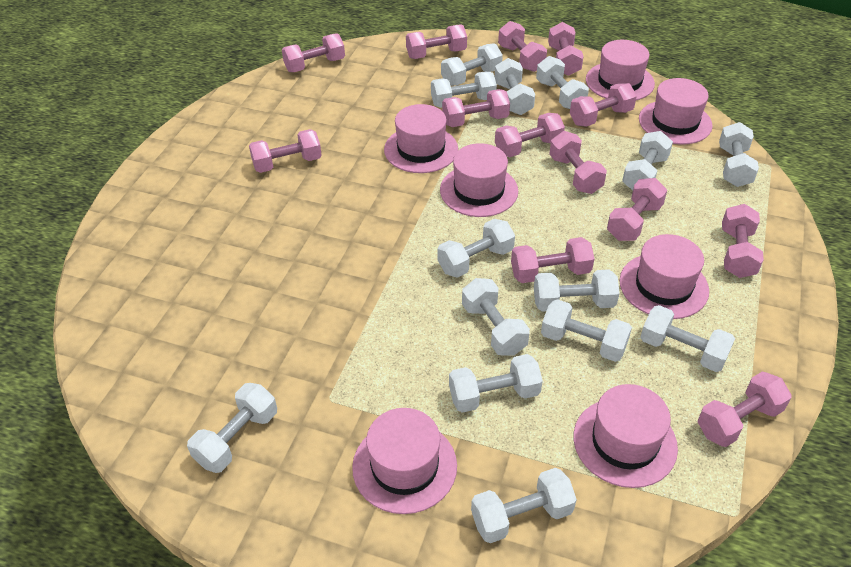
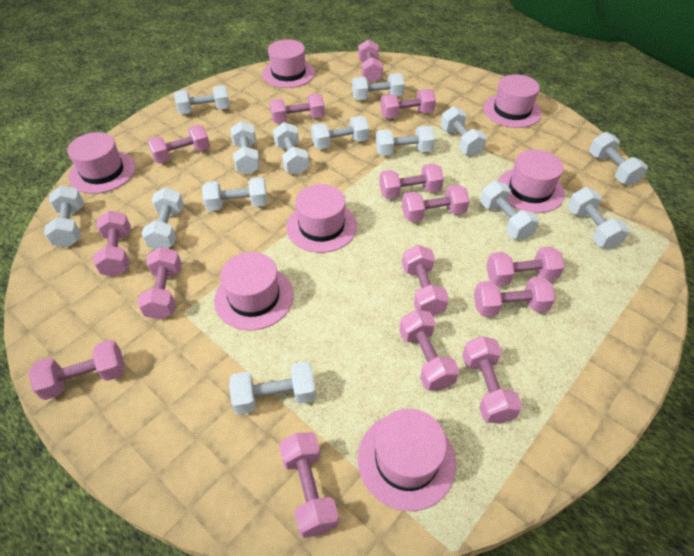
pink dumbbell: [249,129,322,173] [282,33,345,72] [406,25,467,59] [442,89,510,127] [495,113,565,157] [498,21,547,72] [511,237,594,283] [548,22,584,76] [549,131,607,194] [570,83,637,127] [607,178,667,241] [698,372,792,447] [722,204,764,278] = 13 -> [28,340,125,400] [93,211,131,277] [138,247,182,320] [147,125,210,164] [270,94,325,124] [279,432,339,538] [358,39,383,83] [379,163,444,199] [380,89,436,119] [399,310,459,391] [402,185,469,222] [402,245,449,316] [462,336,522,424] [474,276,555,317] [486,246,564,286] = 15

